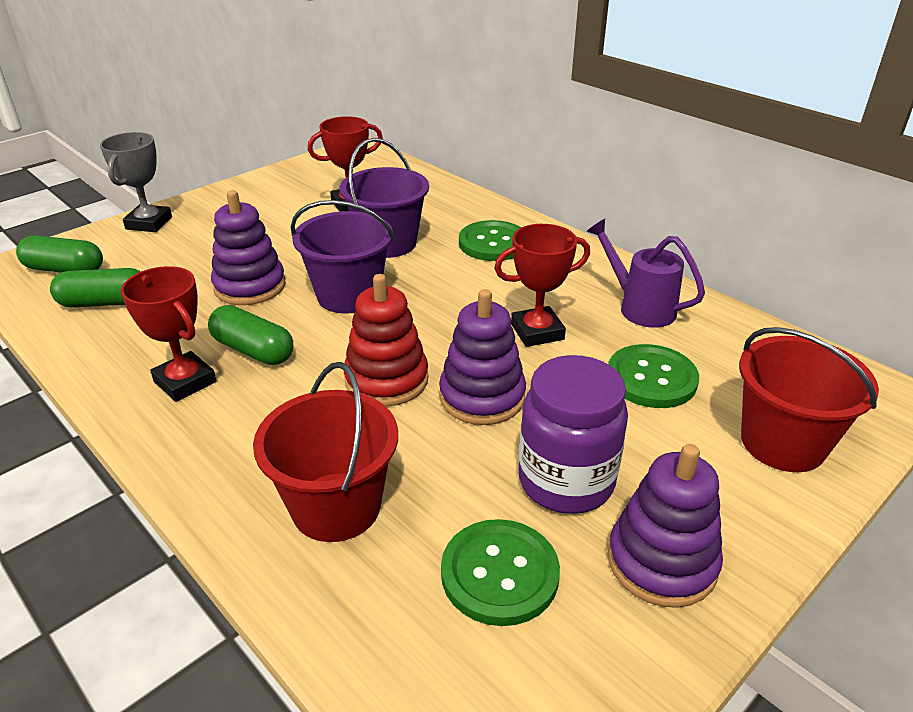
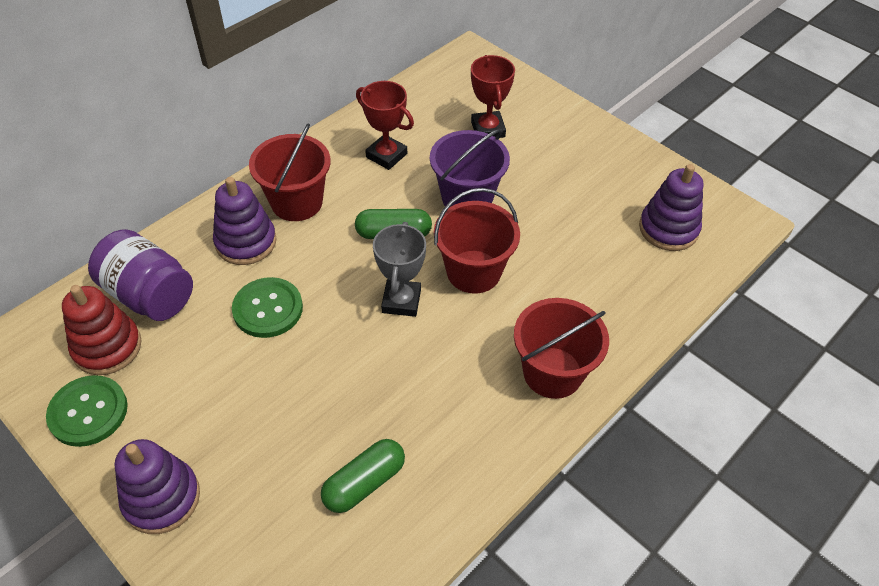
green button: [441,519,560,626] [459,220,521,261] [608,344,699,408] = 3 -> [46,375,128,447] [232,277,303,338] = 2
green capsule: [16,236,103,273] [50,268,141,308] [208,305,293,365] = 3 -> [321,439,405,513] [355,209,432,239] = 2
purple bucket: [291,200,395,313] [340,138,429,258] = 2 -> [430,129,510,207] = 1
purple watering can: [586,219,705,328] = 1 -> none = 0
red bucket: [253,362,398,542] [739,327,879,472] = 2 -> [249,123,331,221] [434,188,520,294] [514,298,609,399] = 3
red trophy: [121,266,216,402] [308,116,383,212] [494,224,590,347] = 3 -> [356,81,414,170] [471,55,515,138] = 2

